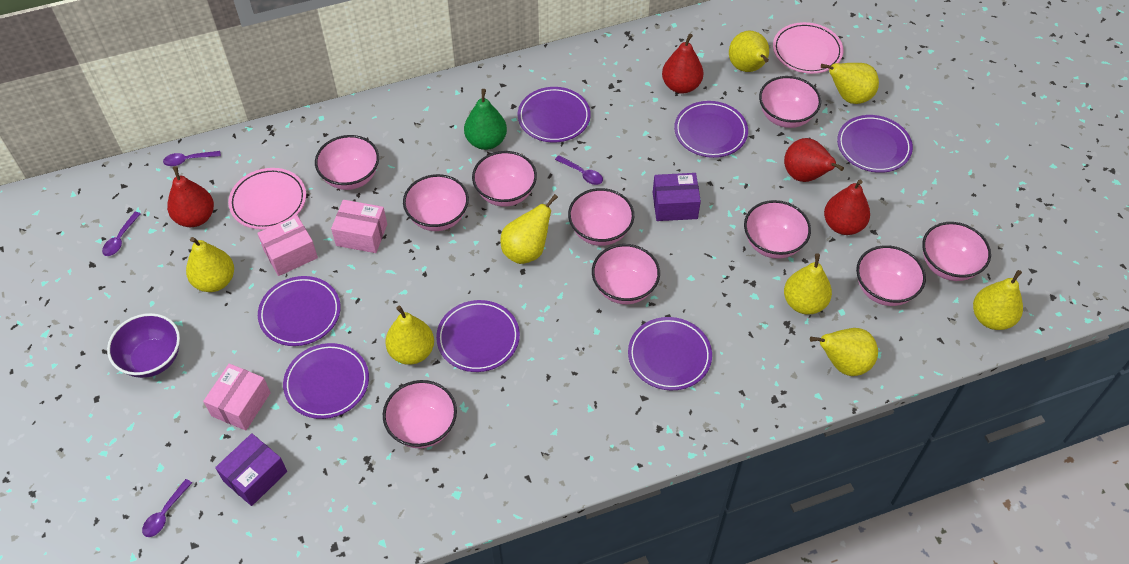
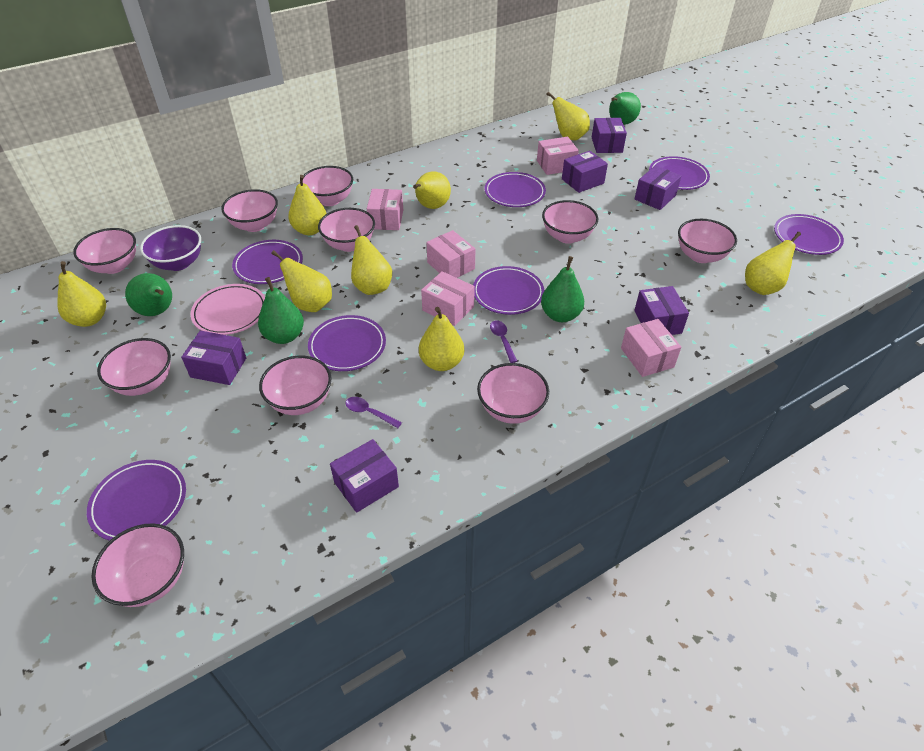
green pear: [464,89,507,150] = 1 -> [125,273,172,316] [258,277,304,344] [541,256,584,322] [609,92,641,125] = 4
pink box: [203,363,271,431] [257,215,318,276] [331,200,387,253] = 3 -> [367,189,403,230] [421,271,475,326] [427,230,476,278] [537,137,579,175] [621,319,681,377] = 5
pink plate: [228,168,306,230] [773,22,843,74] = 2 -> [191,284,265,335] = 1
purple box: [215,433,287,506] [653,173,701,221] = 2 -> [181,331,246,385] [330,439,399,513] [562,151,608,193] [592,118,627,153] [634,286,689,335] [635,165,681,210] = 6
purple spoon: [102,212,141,256] [142,479,192,537] [163,151,221,166] [555,155,603,185] = 4 -> [345,397,402,428] [490,320,517,363] = 2
red pear: [167,166,214,227] [662,33,703,94] [784,138,844,182] [824,180,870,235] = 4 -> none = 0

